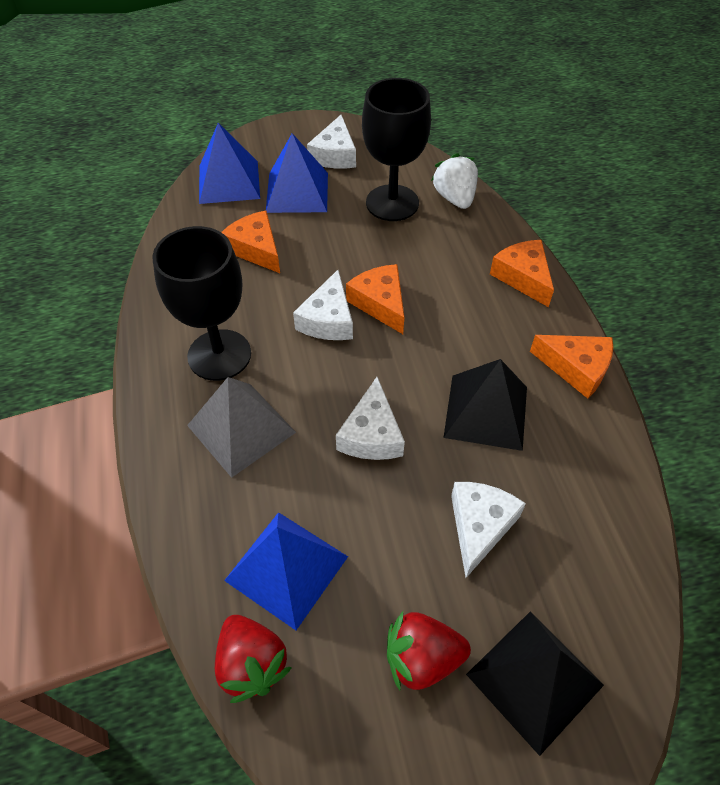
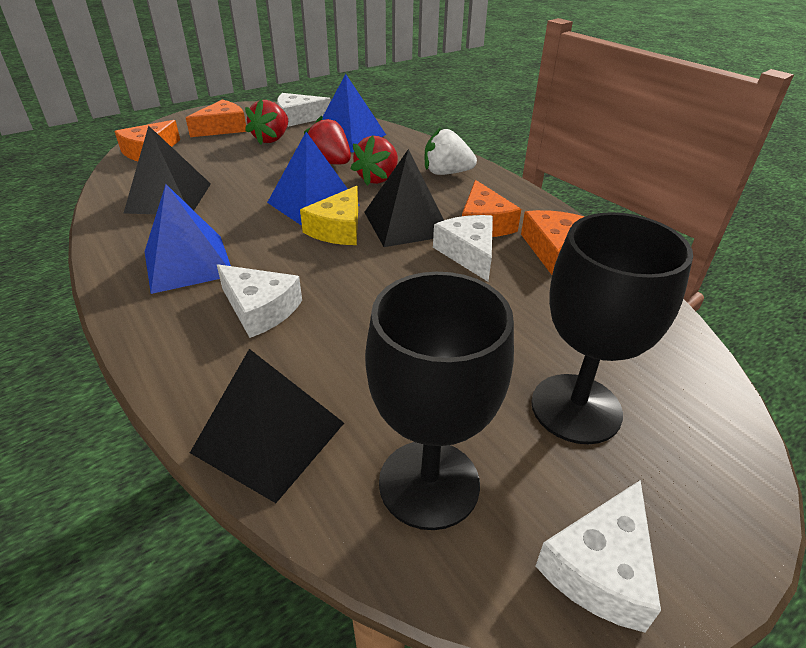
black pyramid: [443,359,527,451] [466,612,604,756] = 2 -> [124,126,211,214] [190,349,344,503] [364,149,444,247] = 3
grey pyramid: [187,377,296,478] = 1 -> none = 0
red strawberry: [215,615,292,703] [387,611,471,691] = 2 -> [245,99,288,145] [304,116,351,164] [351,135,398,186] = 3
yellow cheese: none = 0 -> [300,186,358,245] = 1

